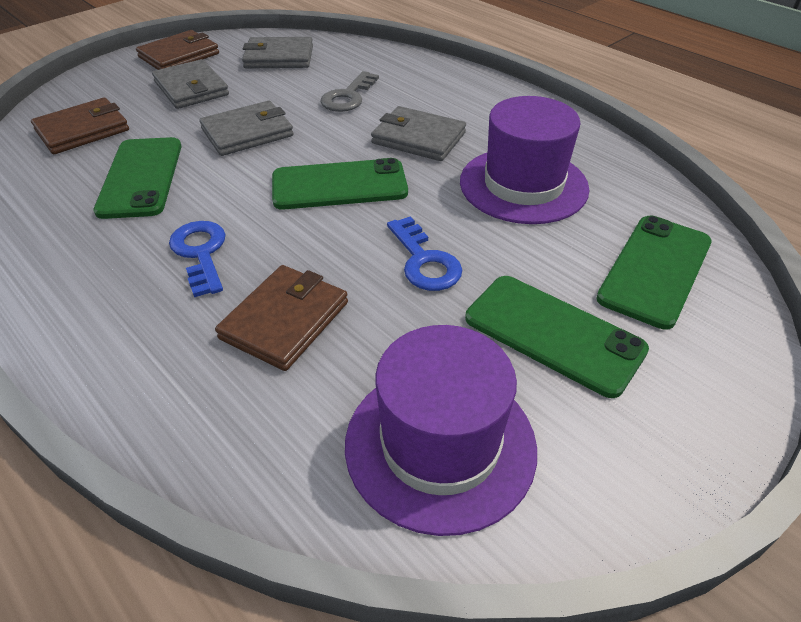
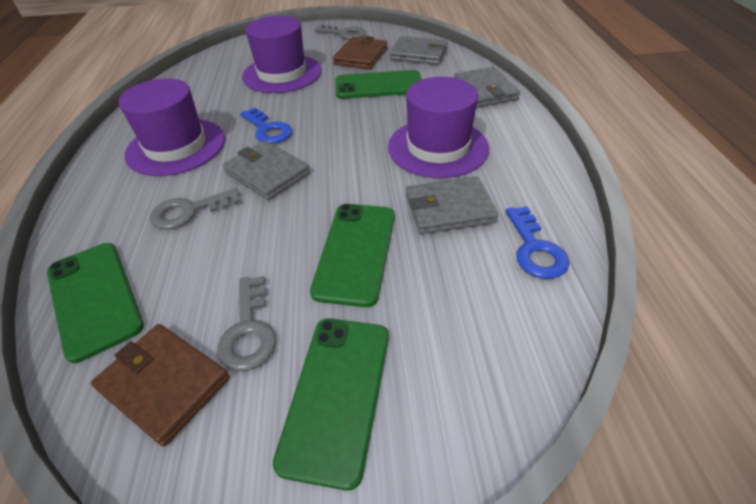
brown wallet: [31,98,129,154] [136,30,219,70] [215,265,348,371] = 3 -> [91,324,230,447] [333,36,387,69] = 2
grey key: [320,71,379,112] = 1 -> [150,188,241,230] [217,276,276,371] [314,24,366,40] = 3
purple hat: [345,325,537,536] [460,96,589,224] = 2 -> [119,78,225,176] [242,16,322,93] [388,77,489,178] = 3

